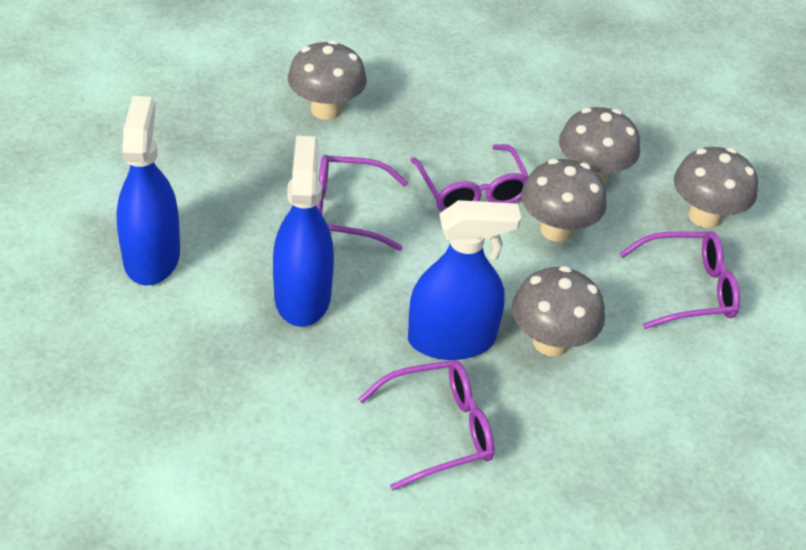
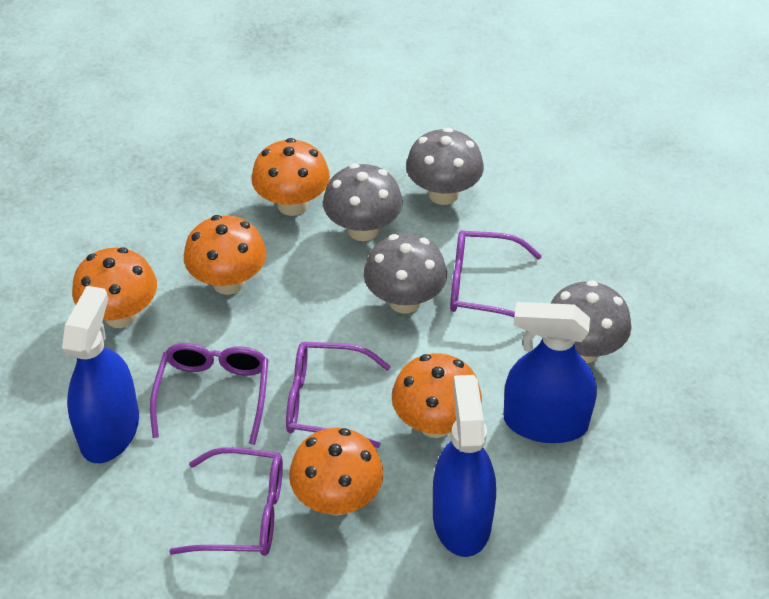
grey mushroom: [288,40,367,120] [512,266,605,356] [521,159,607,242] [559,107,640,184] [674,147,758,228] = 5 -> [323,164,403,241] [364,234,447,314] [406,128,484,205] [551,280,632,363] = 4
orange mushroom: none = 0 -> [72,247,157,328] [184,215,266,295] [251,138,330,216] [289,428,384,516] [392,353,482,438] = 5

